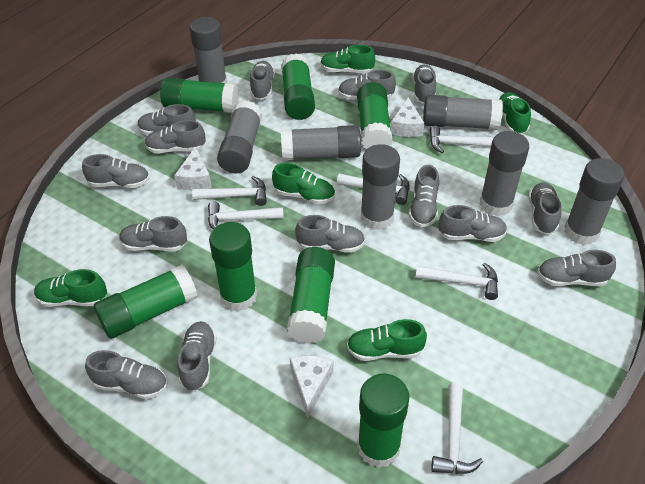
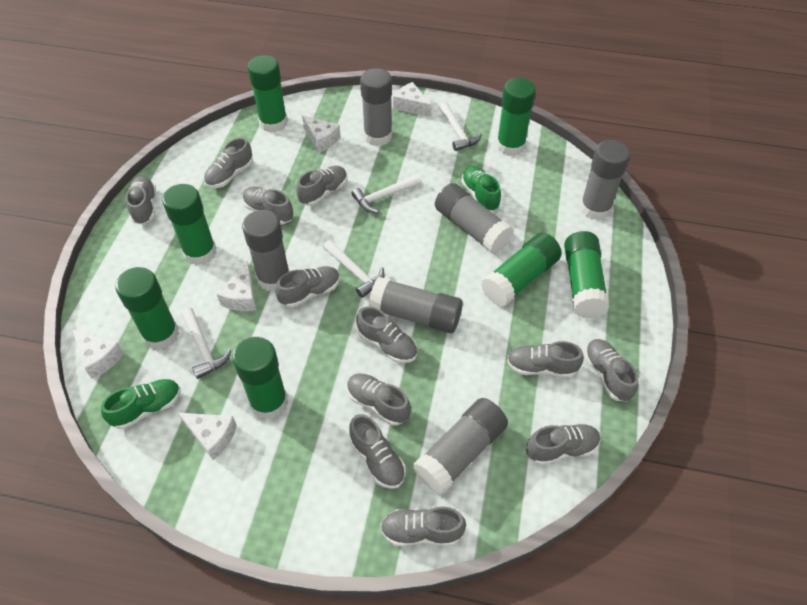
green shoe: [34,269,107,307] [272,163,335,204] [320,45,375,73] [347,319,427,361] [499,92,531,134] = 5 -> [101,379,180,429] [461,166,501,211] = 2
grey glue stick: [190,17,227,83] [217,100,262,174] [281,125,361,161] [361,144,400,230] [423,95,503,130] [480,131,529,216] [564,158,624,245] = 7 -> [242,210,290,291] [360,68,392,146] [369,277,463,333] [413,398,508,495] [435,183,513,254] [580,140,630,220] = 6
grey shoe: [82,154,150,188] [85,350,167,399] [119,216,187,251] [137,104,196,135] [145,120,206,153] [178,321,217,391] [250,61,275,100] [295,215,365,253] [338,70,396,100] [409,165,439,227] [412,64,436,104] [438,205,507,242] [528,182,561,235] [537,250,616,286] = 14 -> [126,176,156,225] [204,138,253,188] [243,187,293,224] [275,266,340,308] [296,166,347,206] [347,373,411,425] [349,414,406,489] [357,306,417,363] [380,507,466,547] [507,341,584,378] [526,423,600,465] [584,339,638,401] = 12
white cheese: [174,146,212,190] [290,355,333,418] [391,98,424,137] = 3 -> [72,329,124,379] [178,413,237,460] [217,261,256,311] [302,115,341,153] [393,82,432,117] = 5
white hammer: [192,176,267,206] [208,201,284,229] [337,173,410,205] [415,263,498,300] [430,126,494,153] [431,383,483,474] = 6 -> [181,307,232,379] [323,240,385,298] [351,174,421,213] [439,102,482,151] = 4

